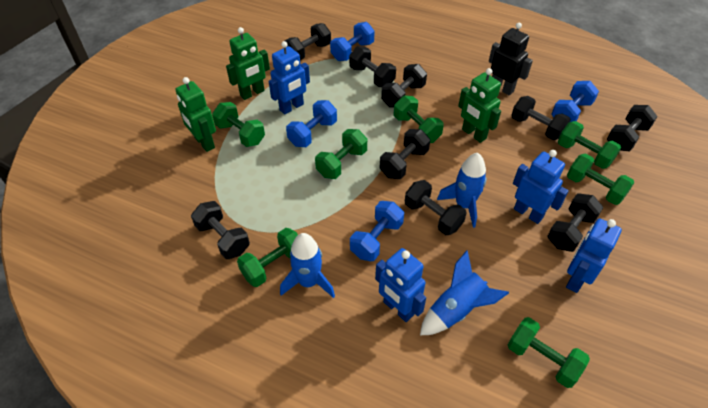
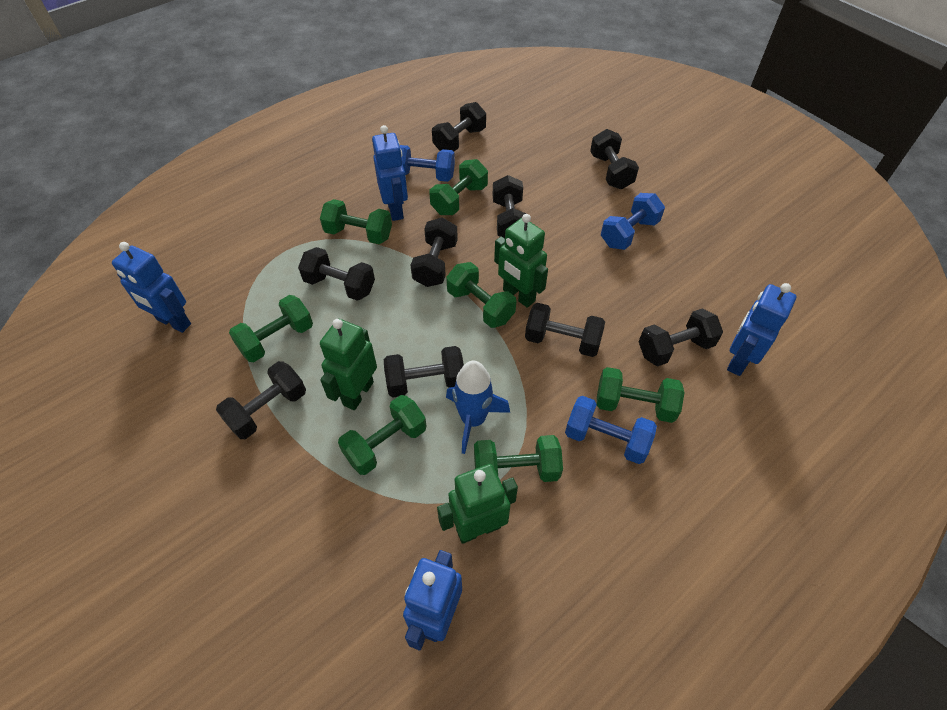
black robot: [489,23,533,96] = 1 -> none = 0
blue dumbbell: [286,100,337,147] [330,22,375,61] [350,201,404,261] [551,81,599,122] = 4 -> [400,145,455,182] [565,396,657,464] [601,193,665,250] = 3
blue rocket: [280,233,335,298] [420,250,509,335] [437,153,487,228] = 3 -> [446,360,510,454] = 1

